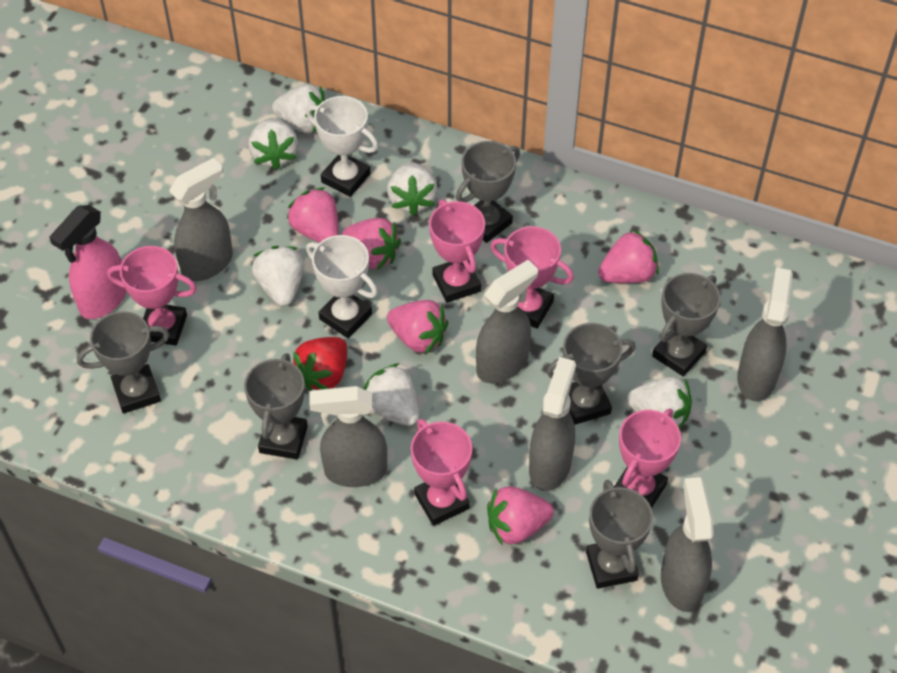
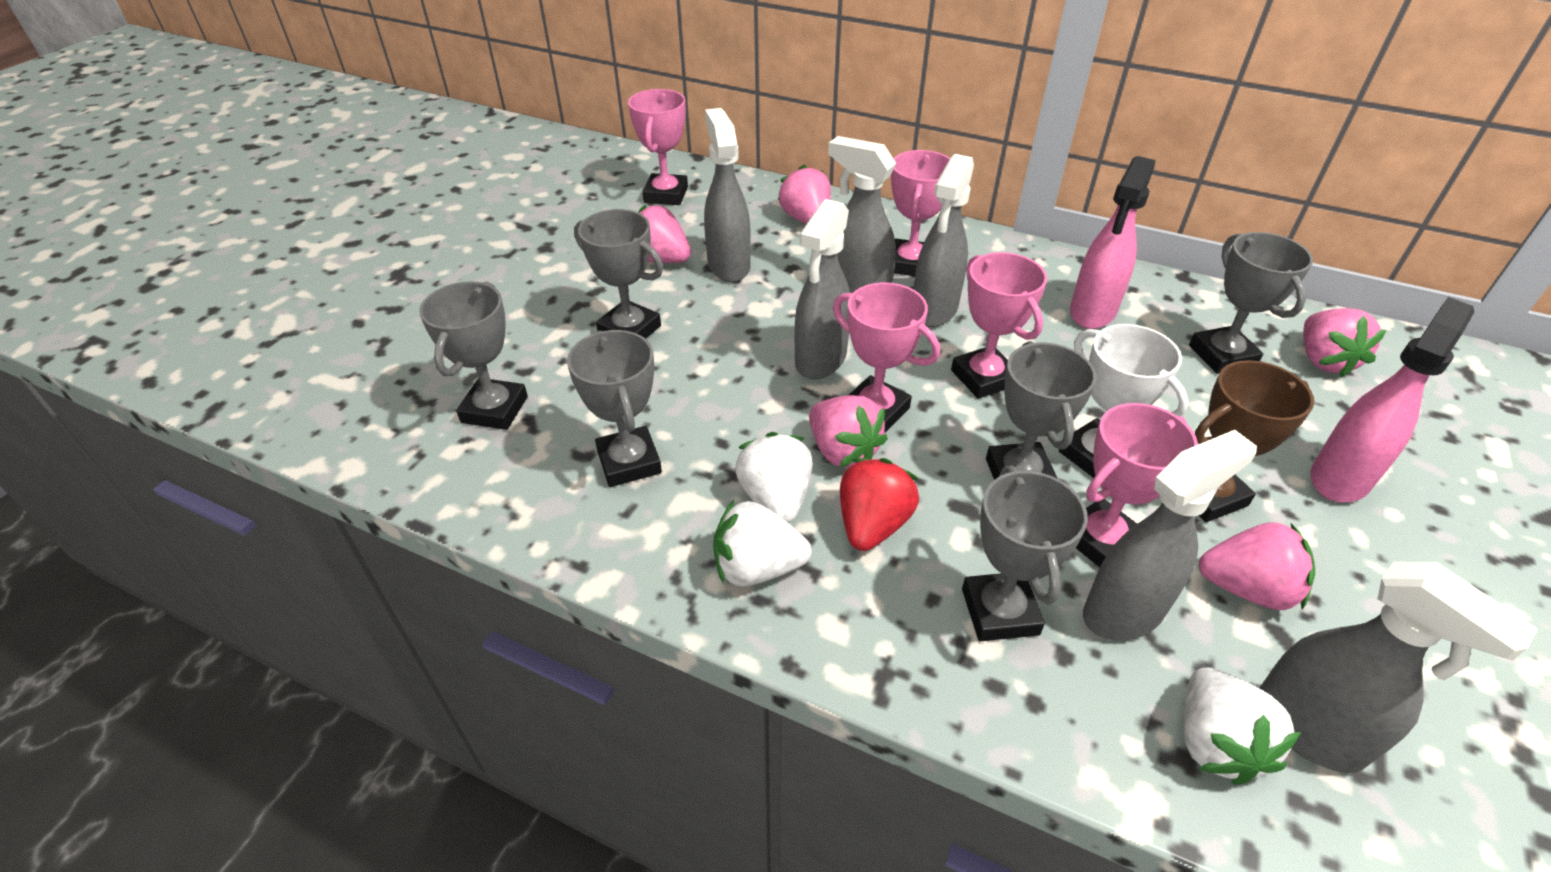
brown trophy: none = 0 -> [1195,360,1314,522] = 1
pink spray bottle: [49,205,127,319] = 1 -> [1070,156,1156,329] [1310,297,1474,502] = 2
white strawberry: [248,118,298,170] [252,246,304,306] [272,84,326,133] [363,363,419,426] [387,162,438,216] [627,376,692,430] = 6 -> [713,500,812,587] [735,432,813,523] [1183,667,1301,785] = 3
white trophy: [306,96,378,197] [306,235,378,338] = 2 -> [1059,324,1189,478] = 1

